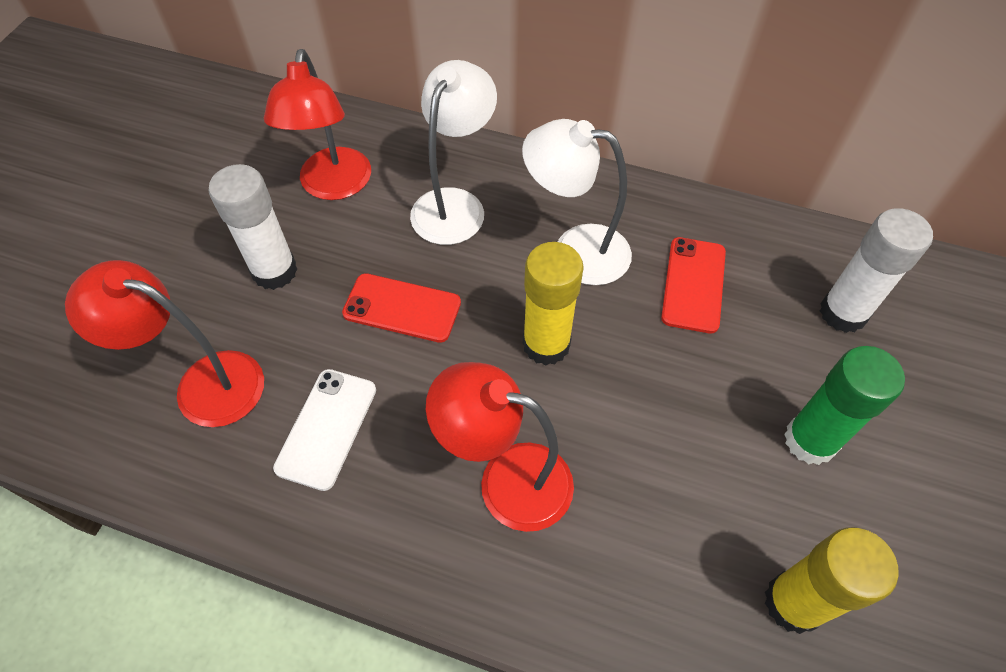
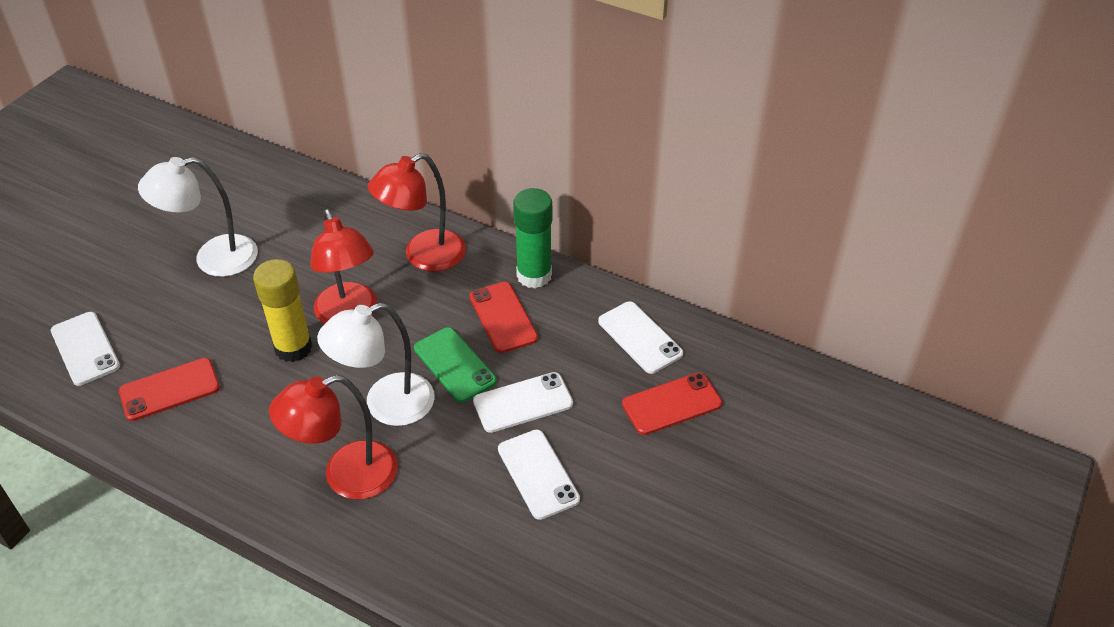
green phone: none = 0 -> [414,327,497,402] = 1
red phone: [342,273,461,343] [661,237,726,334] = 2 -> [119,358,220,421] [469,282,538,353] [622,372,722,435] = 3
white glue stick: [208,164,298,290] [820,208,933,333] = 2 -> none = 0
white phone: [273,369,376,491] = 1 -> [51,312,120,386] [473,372,573,433] [498,430,580,520] [598,301,683,374] = 4
yellow glue stick: [523,242,584,366] [765,527,898,634] = 2 -> [253,259,313,362] = 1

